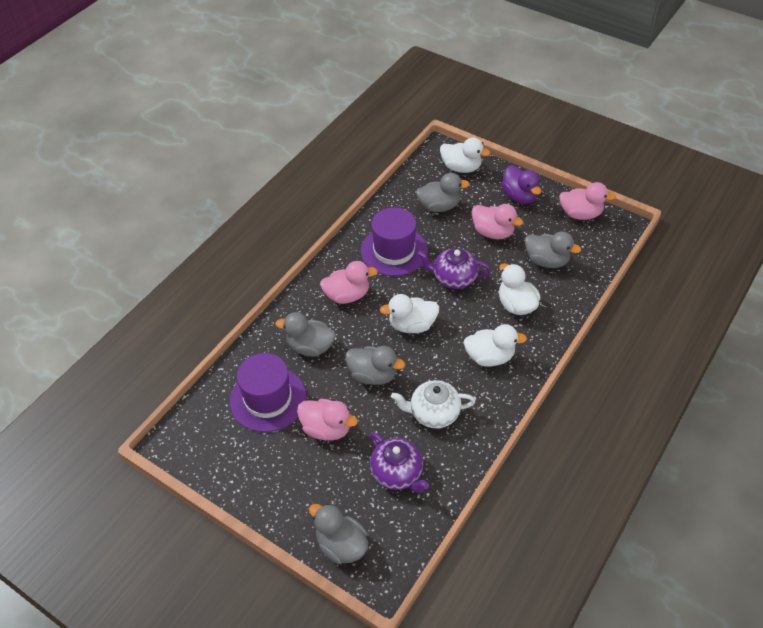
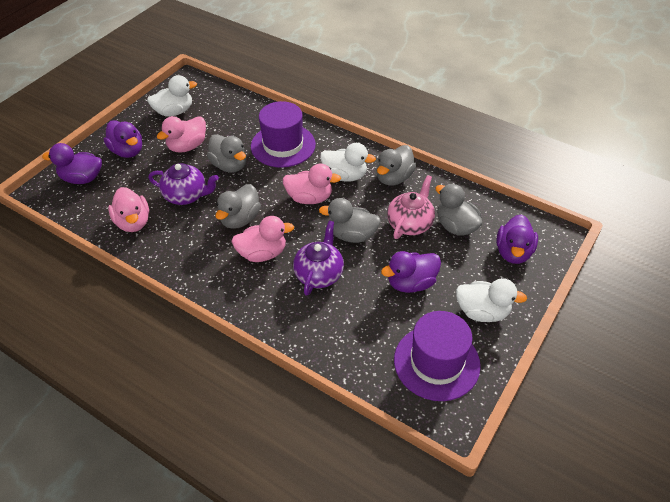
pink teapot: none = 0 -> [387,175,435,239] = 1
purple duck: [501,165,541,204] = 1 -> [42,143,102,184] [104,120,142,158] [381,251,441,293] [496,215,538,264] = 4
white duck: [380,294,439,333] [440,137,490,173] [463,324,527,367] [499,263,541,315] = 4 -> [147,75,197,116] [320,143,376,182] [456,278,527,322] = 3
white teapot: [391,380,476,428] = 1 -> none = 0

